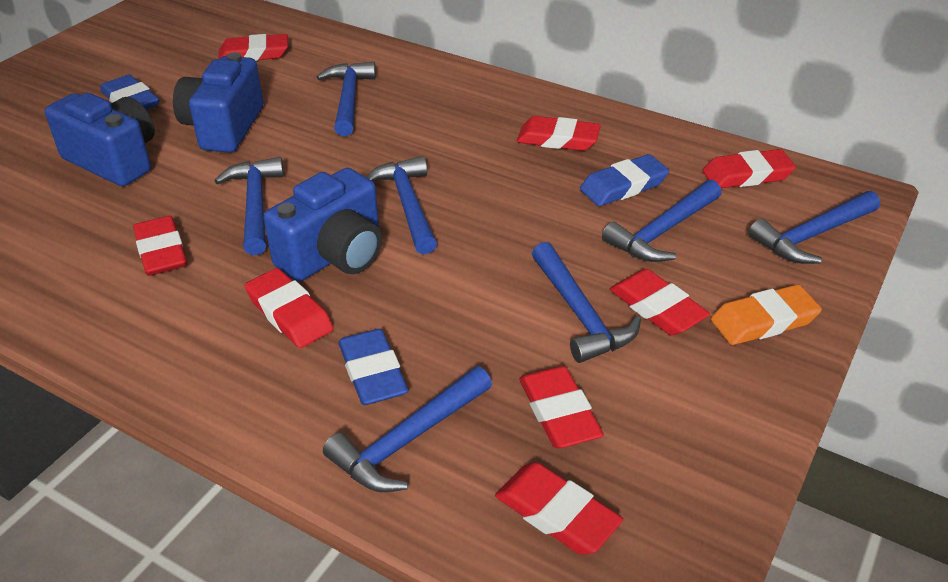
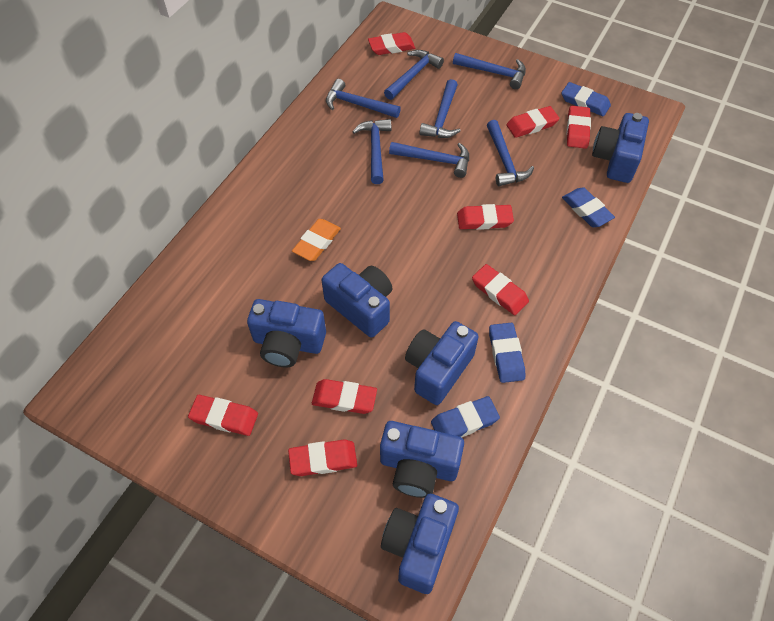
blue camera: [45,93,155,186] [173,52,263,153] [264,168,382,281] = 3 -> [247,299,326,367] [321,263,393,338] [380,421,464,498] [381,494,459,594] [405,321,479,405] [592,113,649,183] = 6
blue eraser: [100,74,159,110] [338,329,408,405] [580,154,669,206] = 3 -> [431,396,500,438] [489,322,525,383] [562,82,611,116] [562,187,615,227] = 4

